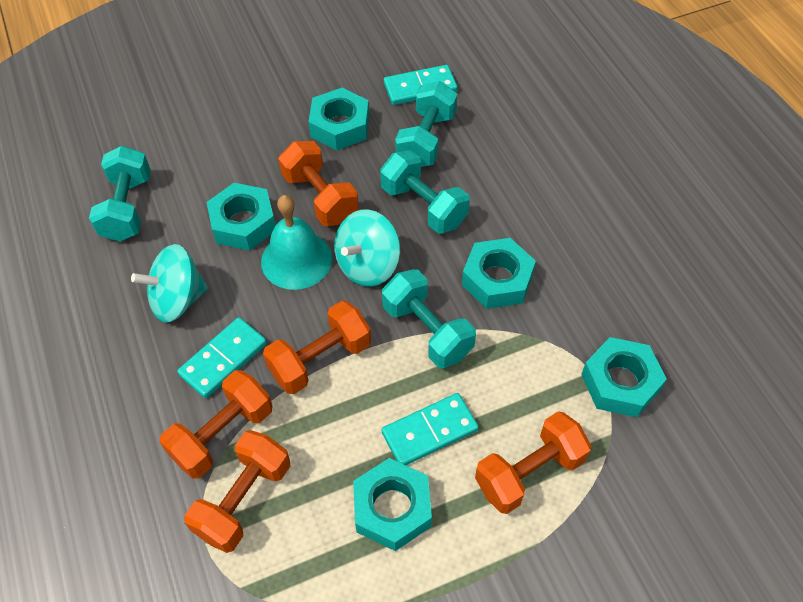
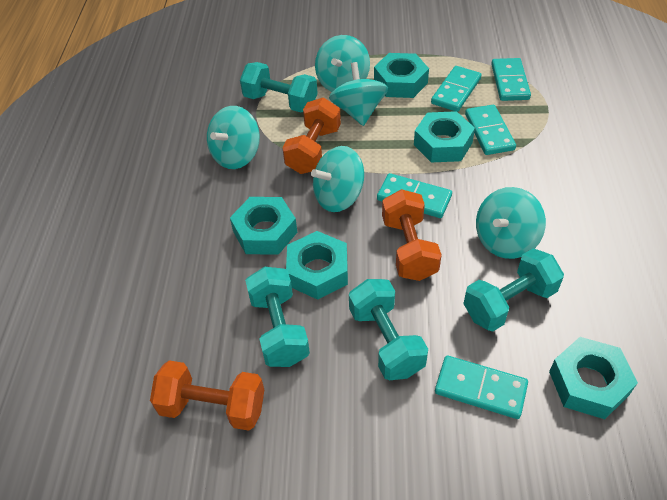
orange dumbbell: [159,370,272,479] [184,430,290,553] [263,301,371,394] [278,141,359,226] [475,411,591,514] = 5 -> [150,360,264,431] [282,98,341,174] [382,189,442,281] = 3
turquoise bell: [261,195,332,290] = 1 -> none = 0
turquoise domino: [177,317,267,398] [382,393,479,465] [384,65,458,105] = 3 -> [377,173,452,218] [431,66,482,112] [435,355,528,419] [465,105,516,155] [491,58,531,101] = 5
turquoise spinning top: [131,244,208,323] [334,209,400,287] = 2 -> [207,106,260,169] [311,146,364,212] [315,35,370,92] [329,62,388,126] [476,187,546,259] = 5

